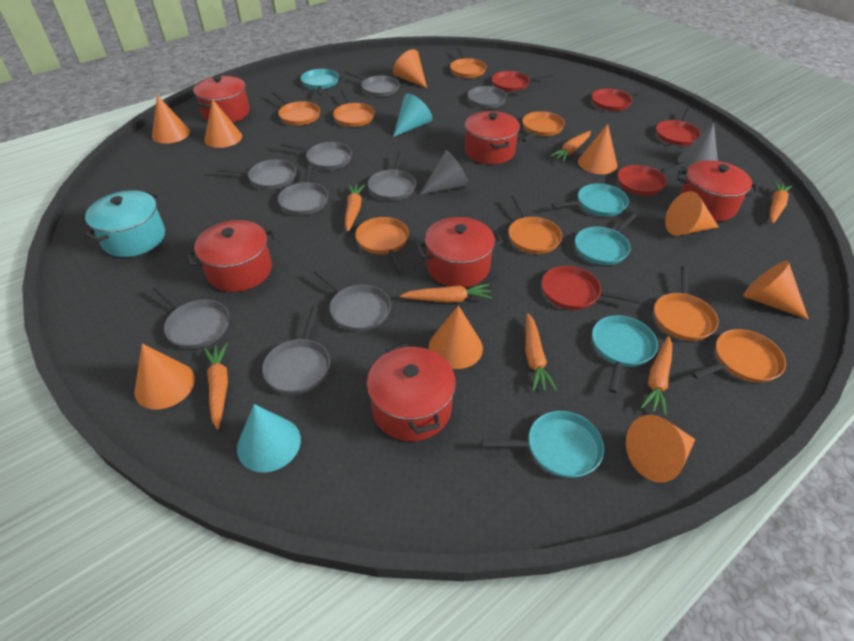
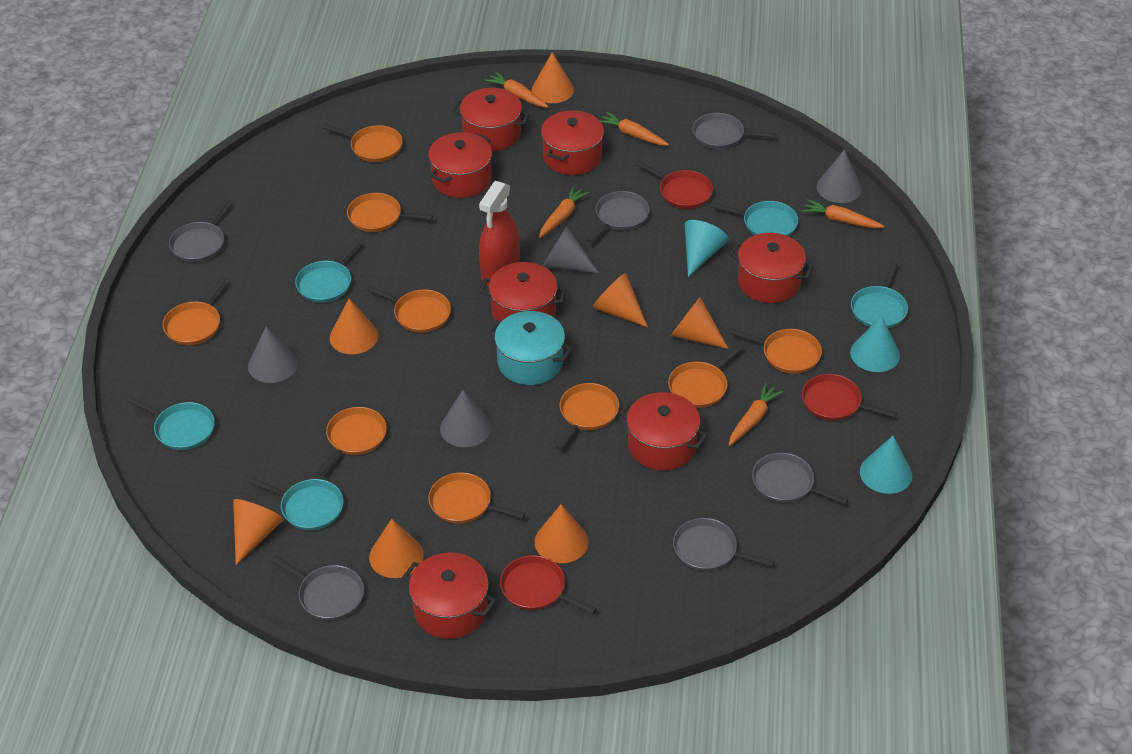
grey cone: [420,150,469,195] [678,123,718,169] = 2 -> [248,327,298,383] [440,390,491,447] [543,227,599,274] [817,149,862,203] = 4
grey pan: [153,285,229,349] [217,159,296,190] [262,307,330,394] [278,162,328,215] [281,142,352,170] [313,269,391,331] [344,70,400,97] [368,151,416,201] [467,86,531,108] = 9 -> [169,199,229,262] [271,556,364,620] [586,191,650,243] [673,518,775,571] [692,113,776,149] [752,453,848,505] = 6
orange carrot: [203,343,228,430] [345,184,365,232] [400,284,492,303] [525,313,557,391] [550,131,591,162] [641,336,672,416] [769,181,792,224] = 7 -> [485,72,549,108] [539,186,589,238] [600,112,669,145] [729,383,783,446] [802,200,885,228] = 5
orange cone: [134,344,195,409] [152,95,190,144] [204,99,242,148] [393,49,427,88] [428,305,483,369] [578,124,617,174] [626,415,695,483] [665,191,719,236] [743,261,809,320] = 9 -> [233,499,284,565] [330,299,378,354] [369,519,424,578] [532,52,574,103] [535,504,588,563] [592,273,648,327] [671,297,729,349] = 7
orange pan: [272,92,320,125] [333,89,375,127] [355,217,409,271] [450,47,487,78] [508,195,562,254] [522,111,565,142] [654,266,718,341] [692,329,786,383] = 8 -> [162,277,226,345] [316,407,387,475] [323,124,402,162] [347,193,433,232] [366,285,451,333] [428,472,525,524] [556,383,619,450] [668,344,743,408] [729,329,822,374] = 9
red pan: [492,71,553,92] [542,266,640,310] [592,88,652,111] [617,162,687,196] [656,107,701,146] = 5 -> [500,555,597,614] [636,161,713,209] [802,374,897,421] = 3
red pot: [187,220,278,292] [193,76,249,122] [367,344,456,441] [416,217,503,287] [465,111,520,164] [677,160,758,221] = 6 -> [402,553,496,639] [428,132,492,198] [452,88,530,151] [480,262,566,325] [541,110,604,175] [620,392,708,471] [730,233,814,303] = 7
red spray bottle: none = 0 -> [479,181,520,286] = 1
turquoise cone: [237,404,301,473] [393,94,432,137] = 2 -> [685,220,729,277] [850,316,900,372] [860,436,912,494] = 3

